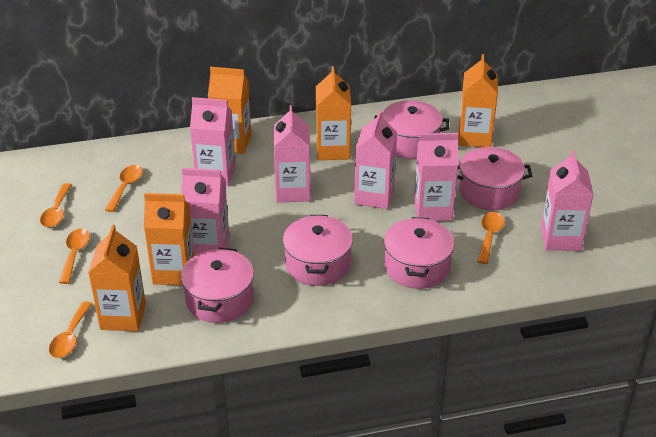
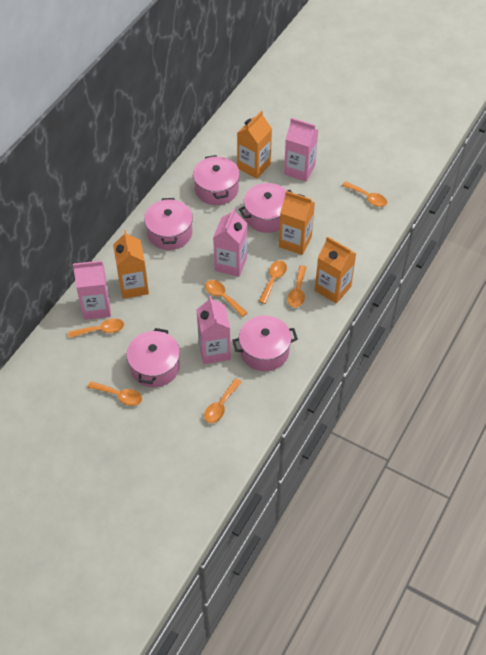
orange carton: [88,225,146,331] [144,193,195,285] [208,67,251,154] [316,66,351,160] [458,54,498,147] = 5 -> [113,230,149,299] [237,110,272,179] [279,191,315,255] [315,236,357,304] = 4
orange spoon: [40,183,71,228] [49,301,92,358] [59,229,90,284] [105,165,143,212] [477,212,504,264] = 5 -> [68,318,124,338] [87,381,142,406] [204,378,242,423] [205,280,248,317] [259,260,287,304] [287,265,307,307] [342,181,387,207] = 7
pink carton: [181,168,229,255] [190,97,236,186] [273,105,311,203] [354,110,397,209] [414,133,459,221] [541,150,594,251] = 6 -> [73,260,111,320] [197,296,231,364] [213,208,248,277] [284,118,318,182] = 4

